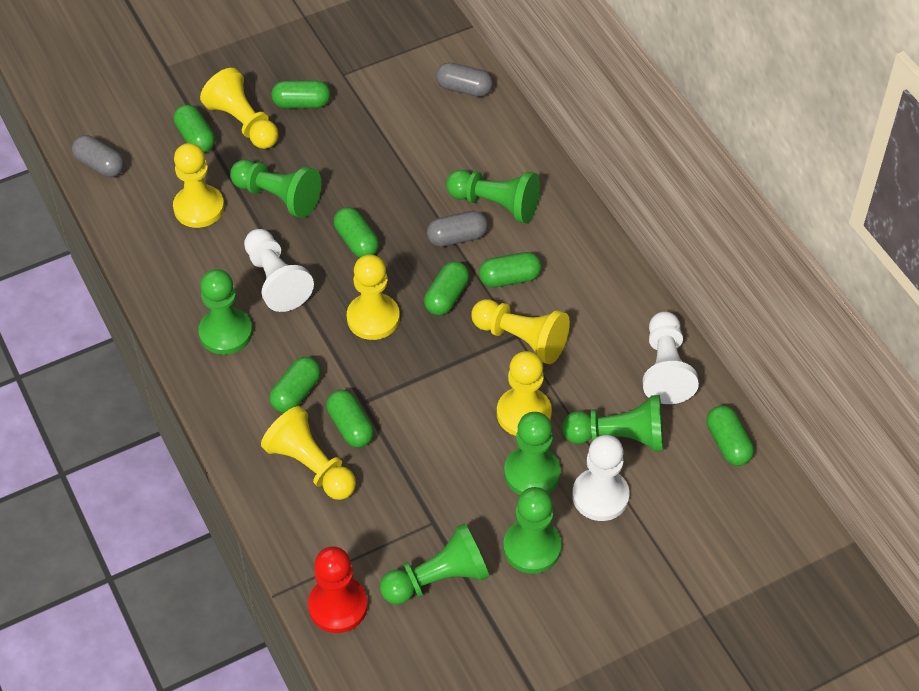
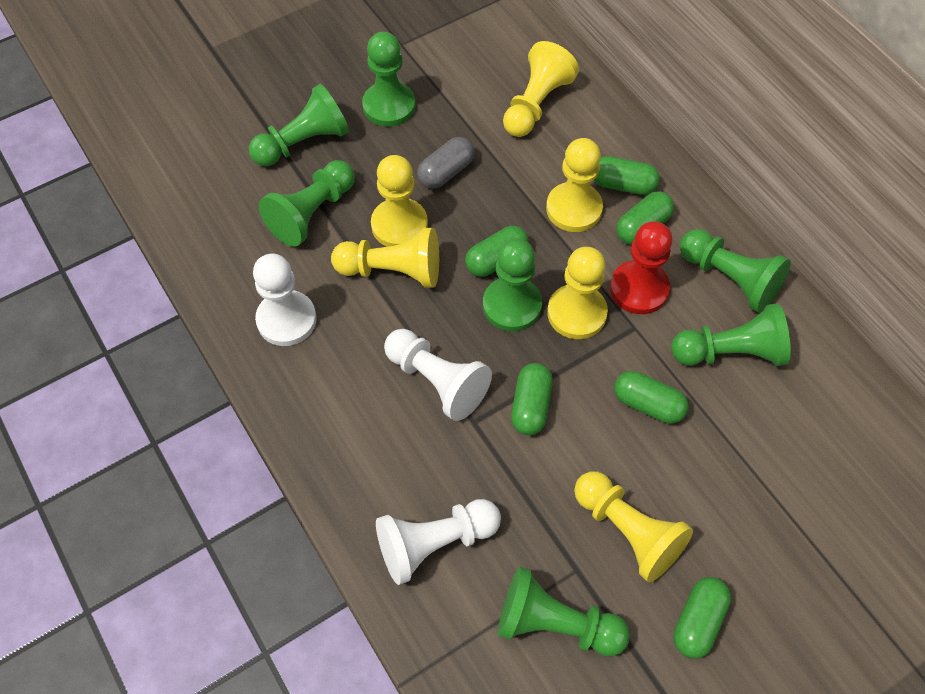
green capsule: [174,105,215,153] [269,357,321,413] [271,80,330,108] [326,390,374,448] [334,207,379,258] [424,261,469,315] [479,252,542,288] [707,405,754,466] = 8 -> [465,226,529,277] [511,363,553,435] [594,156,660,195] [614,371,689,424] [616,191,674,245] [673,577,731,659] = 6
grey capsule: [72,135,124,177] [427,211,488,247] [436,63,493,97] = 3 -> [417,137,474,189] = 1

